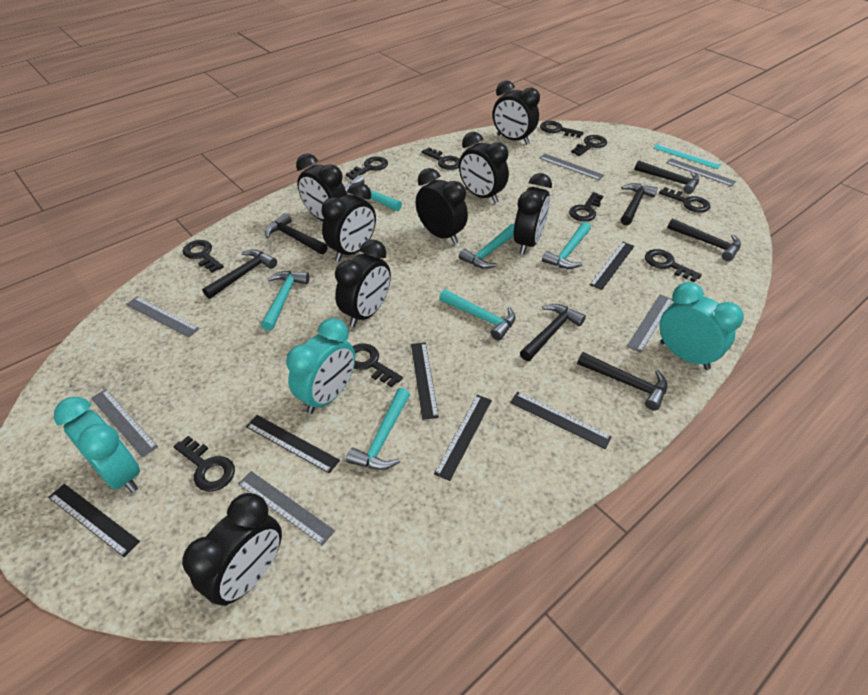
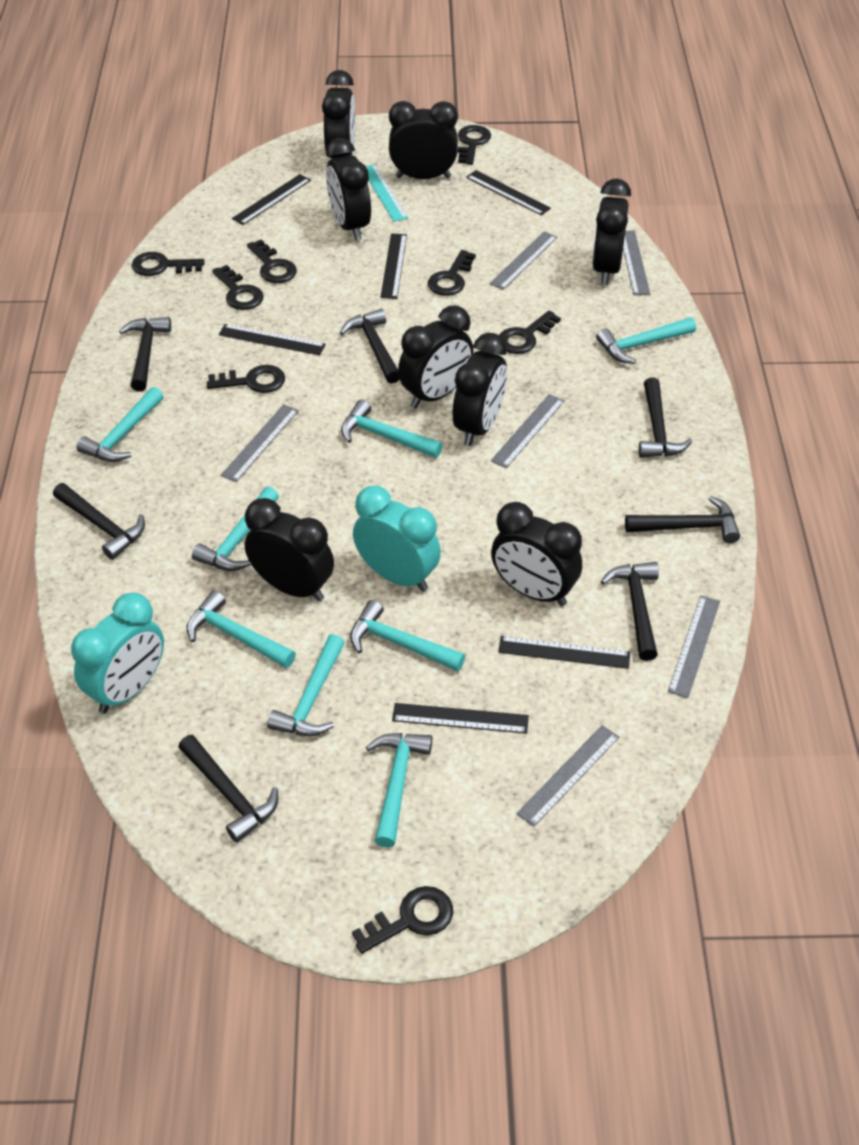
black key: [173,436,235,492] [182,240,224,273] [346,156,388,180] [352,344,403,387] [422,148,460,170] [540,121,584,138] [569,192,603,222] [571,135,607,156] [645,249,702,282] [659,187,711,213] = 10 -> [132,252,205,276] [207,365,285,393] [212,265,264,310] [247,239,297,283] [352,886,453,954] [428,250,476,296] [458,125,491,165] [500,310,561,354] = 8
turquoise clock: [54,397,140,493] [286,318,355,414] [659,282,744,370] = 3 -> [71,593,164,714] [353,486,441,591] = 2
turquoise hammer: [261,271,309,331] [345,175,402,211] [346,388,410,470] [439,289,516,340] [459,224,514,269] [542,222,591,269] = 6 -> [77,387,164,462] [187,590,296,668] [192,487,279,571] [267,634,345,736] [341,400,443,458] [350,600,465,671] [366,733,432,848] [596,317,696,364] = 8

